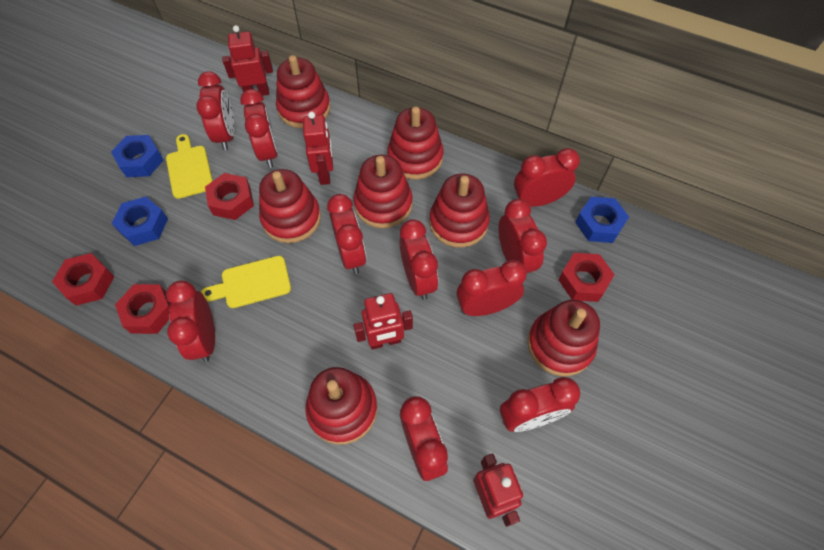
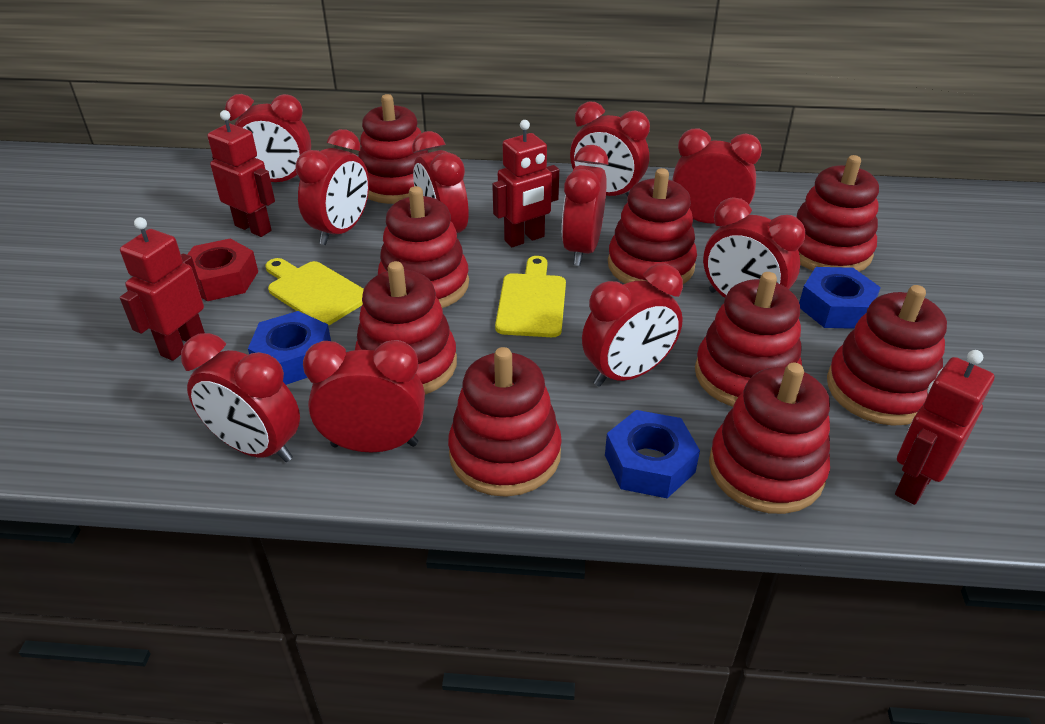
red nut: [52,253,114,306] [115,284,171,334] [205,173,254,220] [558,253,615,302] = 4 -> [187,239,258,301] = 1
red stacking toy: [259,169,321,243] [276,55,330,128] [305,367,377,445] [354,155,413,228] [387,107,443,180] [429,173,490,248] [527,300,600,376] = 7 -> [355,261,457,395] [358,94,428,204] [378,186,469,308] [448,347,562,497] [608,168,697,284] [695,272,802,407] [709,363,830,514] [796,155,879,272] [827,285,947,426] = 9

